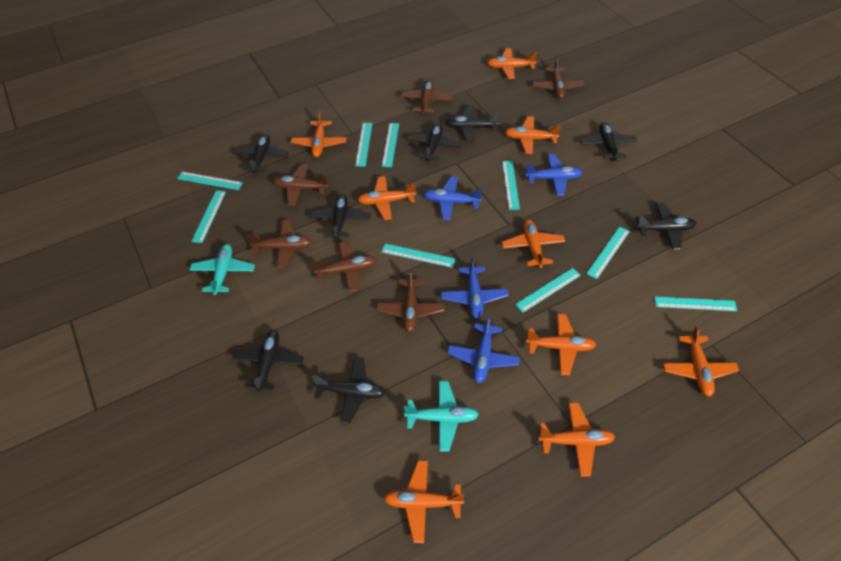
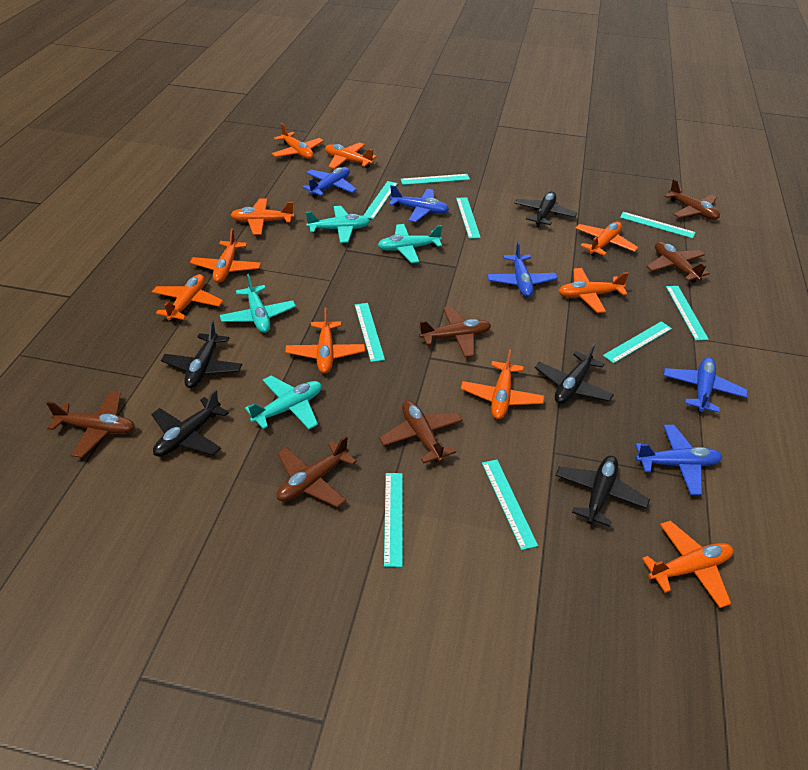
black plane: [232,330,304,392] [233,134,289,174] [309,194,371,240] [312,357,386,424] [406,123,462,162] [445,106,500,142] [580,122,637,161] [636,203,697,250] = 8 -> [151,389,229,457] [161,321,242,388] [514,192,577,227] [535,343,614,404] [556,456,650,527] = 5
blue plane: [424,176,482,220] [441,257,509,319] [447,315,520,383] [525,154,582,196] = 4 -> [303,167,357,198] [389,185,449,222] [487,242,558,297] [635,425,722,495] [663,357,748,413] = 5
orange plane: [291,111,346,157] [358,176,416,220] [383,460,465,543] [487,48,537,79] [501,219,565,268] [505,116,561,154] [526,314,596,375] [538,402,615,477] [663,326,739,397] = 9 -> [152,274,223,322] [190,228,261,283] [231,198,294,235] [272,123,324,159] [285,308,365,374] [325,143,377,169] [461,349,544,419] [558,268,629,313] [575,222,638,256] [642,521,733,608] = 10
turquoise plane: [190,244,255,295] [404,381,479,451] = 2 -> [220,274,296,333] [245,376,322,429] [306,206,370,243] [378,224,442,263] = 4

